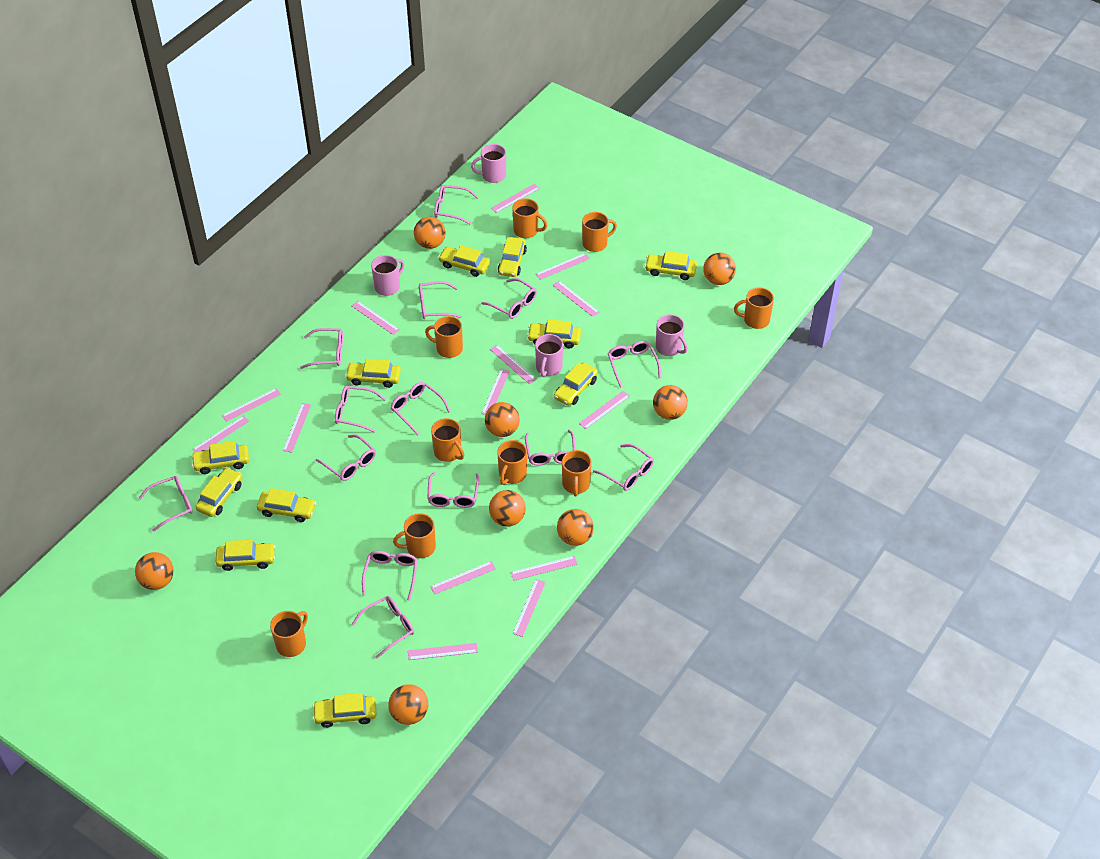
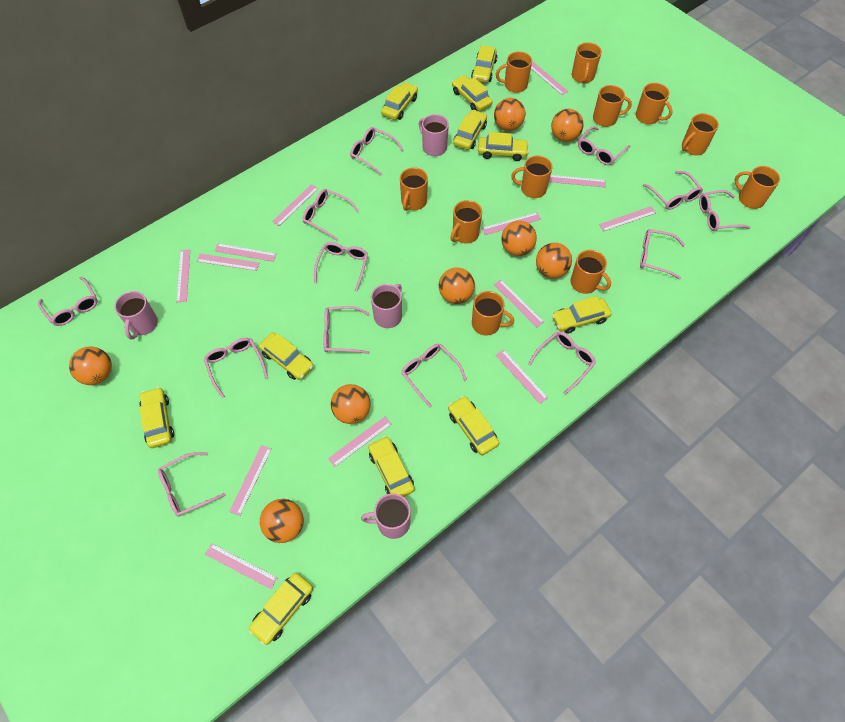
orange mug: [270,611,308,657] [393,513,436,558] [425,316,463,358] [431,418,464,462] [497,440,527,485] [512,198,547,238] [562,450,592,497] [582,212,617,252] [734,287,774,329] = 9 -> [400,167,428,211] [450,200,482,244] [472,291,514,335] [496,52,532,93] [511,156,553,198] [570,250,611,294] [572,42,602,83] [593,85,632,127] [636,83,673,124] [682,113,719,156] [734,166,780,209] = 11
pink glasses: [138,476,193,532] [300,328,343,369] [316,435,376,481] [335,386,386,433] [351,596,414,659] [362,551,418,601] [390,382,451,435] [419,281,462,319] [427,472,479,508] [434,185,478,224] [481,278,537,319] [525,430,576,466] [593,444,654,491] [608,341,661,388] = 14 -> [38,277,98,326] [158,452,226,517] [204,338,268,398] [302,189,359,241] [314,242,368,291] [323,306,370,354] [350,127,404,175] [401,344,467,407] [528,331,596,395] [578,127,630,165] [640,229,685,280] [643,171,703,210] [699,190,751,231] = 13
pink ruler: [192,416,249,452] [222,388,281,422] [283,403,311,453] [352,301,400,335] [408,643,478,660] [430,561,496,594] [481,369,510,415] [490,345,536,384] [491,184,540,213] [510,556,577,581] [512,579,546,637] [536,253,590,280] [553,281,599,317] [579,391,630,429] = 14 -> [176,250,190,302] [197,254,259,271] [205,543,277,589] [215,243,276,262] [229,445,272,516] [272,184,318,226] [328,417,392,467] [482,212,541,235] [494,280,544,327] [496,349,548,404] [531,62,568,95] [549,175,606,187] [599,206,656,231] = 13

